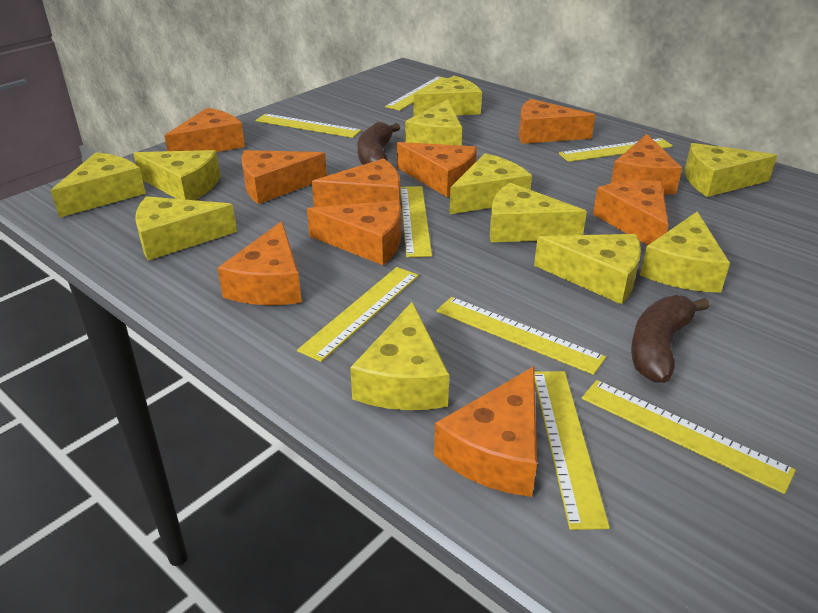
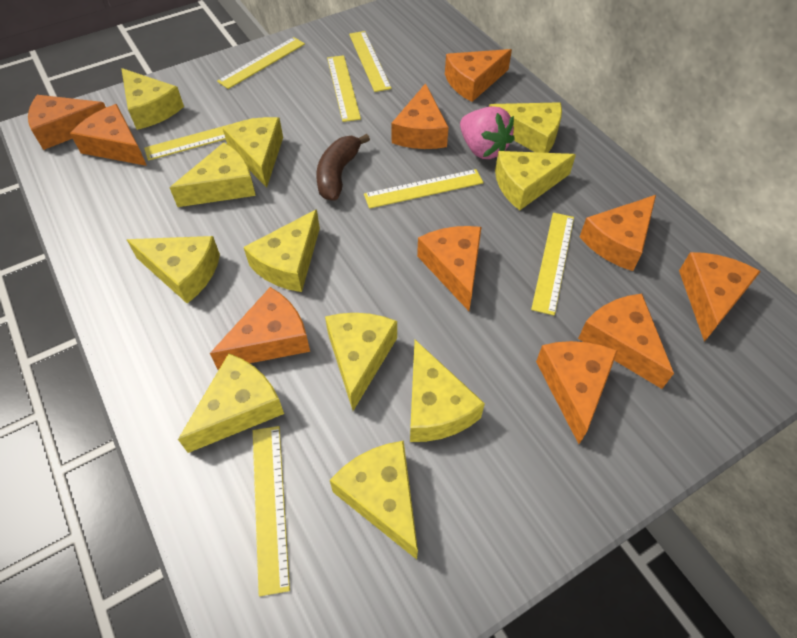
brown banana: [357,122,400,165] [631,295,709,383] = 2 -> [316,134,370,201] = 1
pink strawberry: none = 0 -> [460,106,515,159] = 1
yellow ruler: [256,114,361,138] [297,267,419,362] [385,76,448,111] [400,186,432,257] [436,297,606,375] [534,371,610,530] [559,138,673,162] [582,380,796,494] = 8 -> [144,118,254,161] [217,37,305,89] [253,426,290,596] [327,55,361,122] [349,31,392,92] [364,169,484,209] [531,213,574,316] = 7

